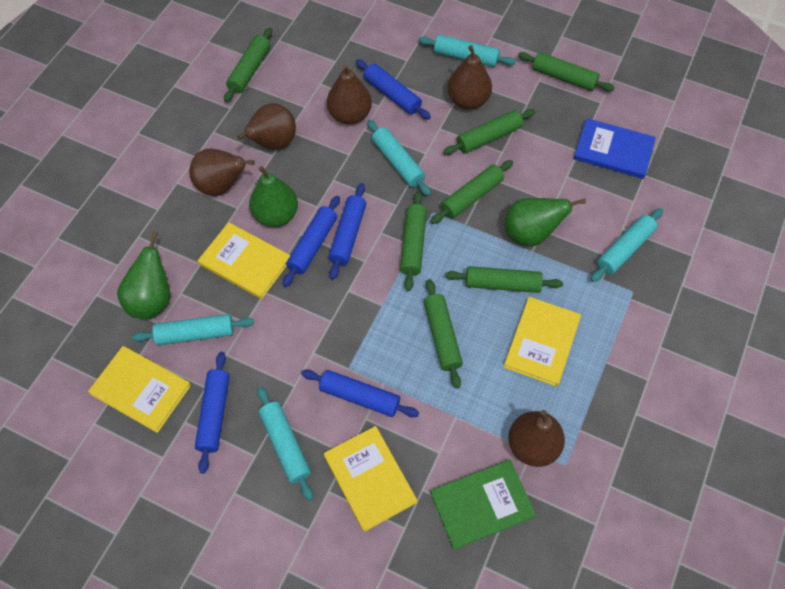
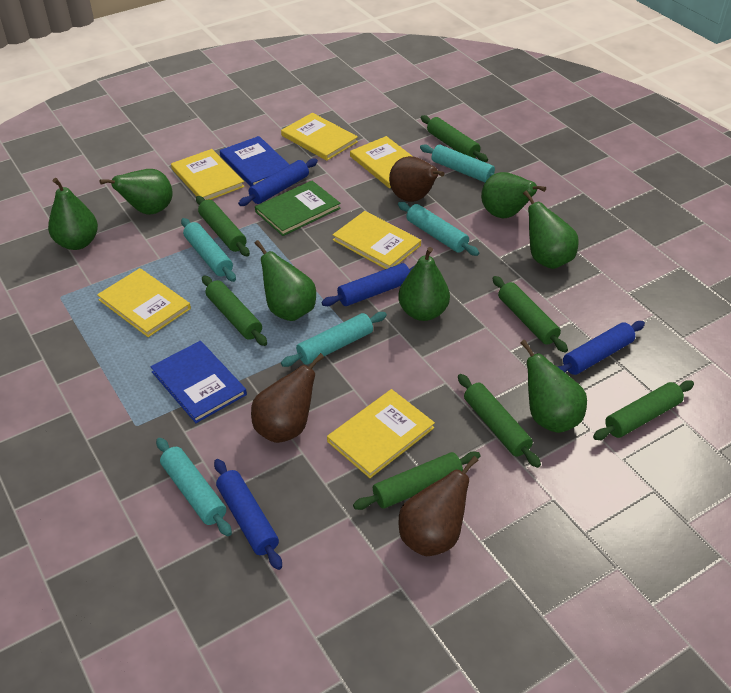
blue book: [574,118,656,179] = 1 -> [150,341,247,423] [220,136,290,187] = 2
blue rolling pin: [195,352,230,474] [283,196,340,287] [301,370,419,417] [328,183,366,280] [356,59,431,119] = 5 -> [214,459,282,570] [238,158,318,206] [321,263,415,306] [558,321,645,375] = 4
brown pear: [189,148,255,196] [237,103,296,150] [327,64,372,124] [447,45,492,109] [508,410,565,467] = 5 -> [251,353,324,443] [389,156,444,202] [398,456,479,556] = 3
green pear: [117,231,171,319] [249,166,298,227] [504,198,586,246] = 3 -> [48,178,98,250] [100,169,173,215] [255,240,316,321] [398,247,450,321] [481,172,546,218] [520,340,587,433] [523,190,579,269] = 7
yellow book: [88,346,191,433] [198,222,291,299] [324,426,417,532] [504,297,581,387] = 4 -> [97,268,191,337] [171,149,245,200] [281,113,358,161] [327,389,435,478] [333,211,421,269] [350,136,412,188] = 6

